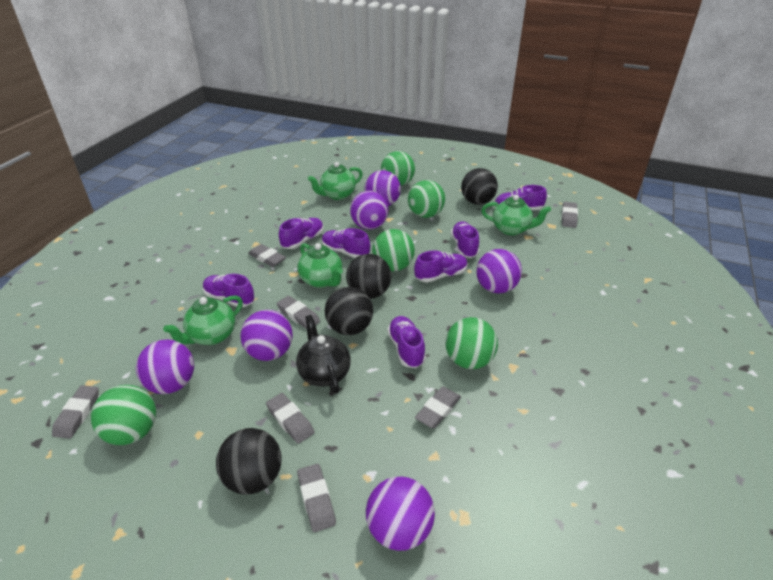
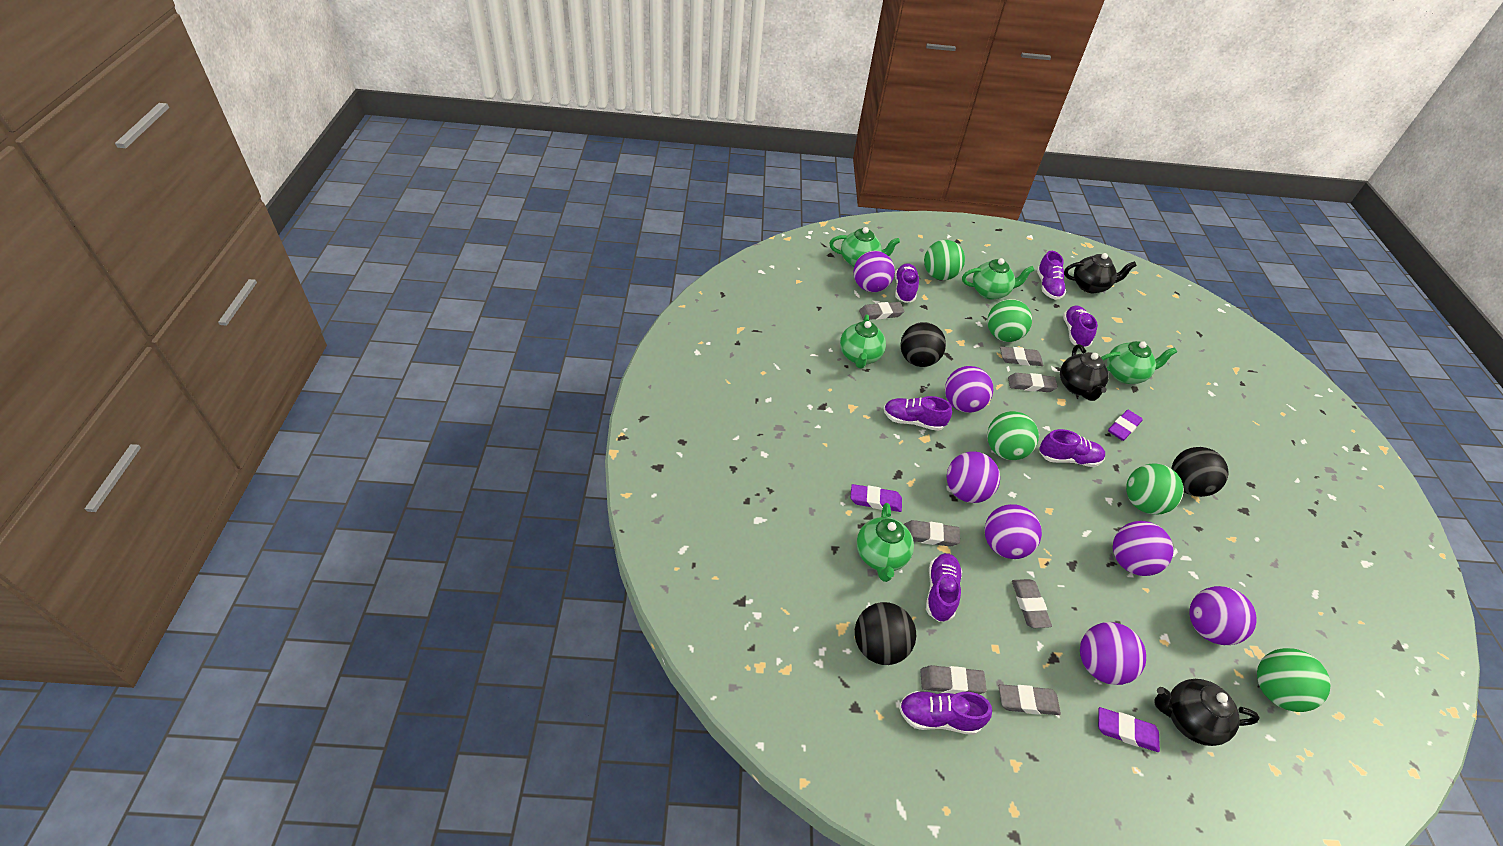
black ball: [216,428,282,494] [325,287,373,335] [346,254,391,299] [461,168,498,205] = 4 -> [855,602,916,665] [900,322,946,367] [1171,447,1229,497] = 3
black teapot: [296,315,351,393] = 1 -> [1060,344,1109,401] [1064,253,1137,293] [1154,679,1260,746] = 3
green teapot: [163,295,243,345] [297,243,343,288] [308,162,363,200] [481,195,551,235] = 4 -> [829,227,900,267] [840,314,886,369] [857,503,914,582] [962,258,1034,300] [1101,341,1177,384] = 5
purple ball: [136,340,194,394] [241,310,293,361] [350,191,388,230] [365,170,401,206] [366,477,435,551] [476,249,522,294] = 6 -> [853,251,895,292] [945,366,993,413] [947,451,1000,503] [985,504,1042,559] [1080,622,1146,685] [1113,521,1173,576] [1189,586,1257,645] = 7
purple eraser: none = 0 -> [851,484,902,512] [1098,707,1160,752] [1108,410,1143,441] = 3

